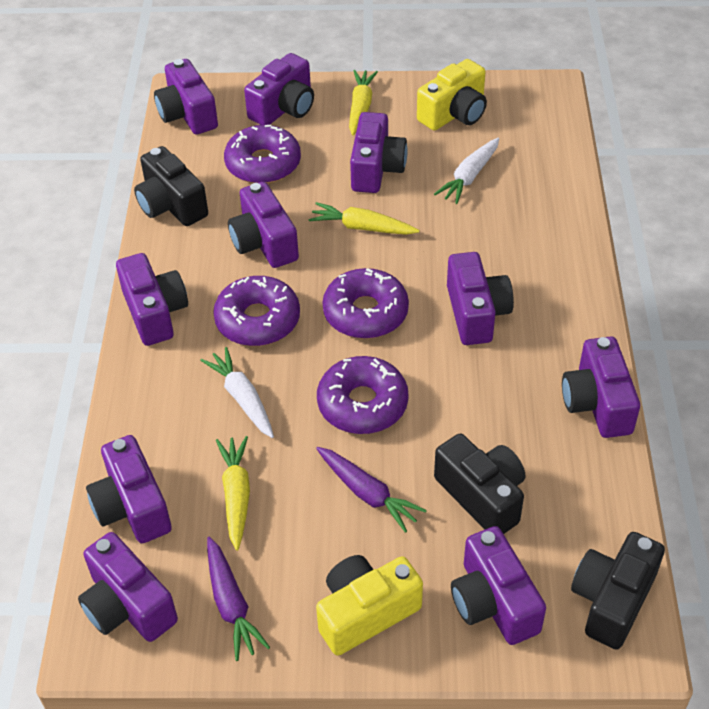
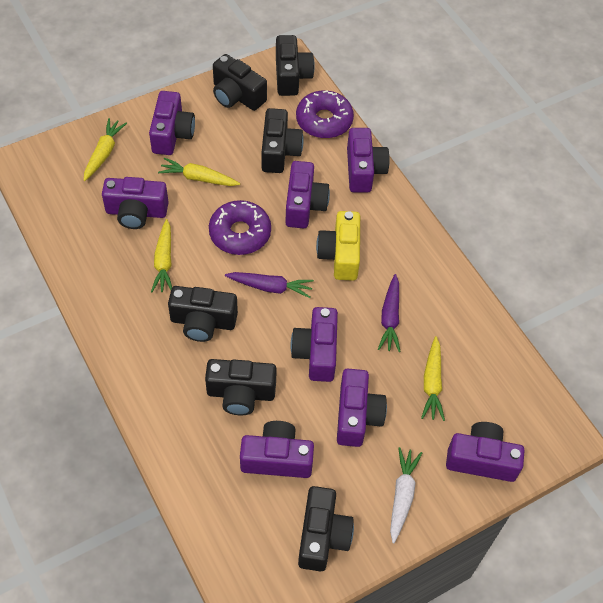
black camera: [134,146,208,226] [434,434,525,534] [571,532,665,650] = 3 -> [168,286,238,342] [205,359,277,415] [213,54,267,111] [262,108,304,173] [276,35,315,96] [298,486,354,571] = 6
purple camera: [78,532,178,642] [86,435,172,543] [116,253,188,346] [154,59,218,134] [228,182,299,268] [244,53,314,125] [350,112,407,193] [447,252,514,345] [451,526,546,645] [562,337,640,438] = 10 -> [102,177,169,229] [149,91,195,155] [240,421,314,478] [285,161,330,228] [290,307,338,382] [337,369,387,447] [347,128,390,192] [446,422,525,482] = 8
purple donut: [213,276,300,346] [224,125,301,184] [317,356,408,434] [322,268,409,339] = 4 -> [209,200,271,255] [296,90,354,138] = 2
white carrot: [200,347,274,438] [434,138,499,204] = 2 -> [390,447,422,543] = 1
yellow camera: [316,555,423,656] [417,59,487,131] = 2 -> [316,211,360,281] = 1
yellow carrot: [216,436,250,551] [309,202,419,235] [349,70,378,135] = 3 -> [84,118,127,181] [151,219,172,292] [158,158,240,186] [421,336,445,421] = 4

